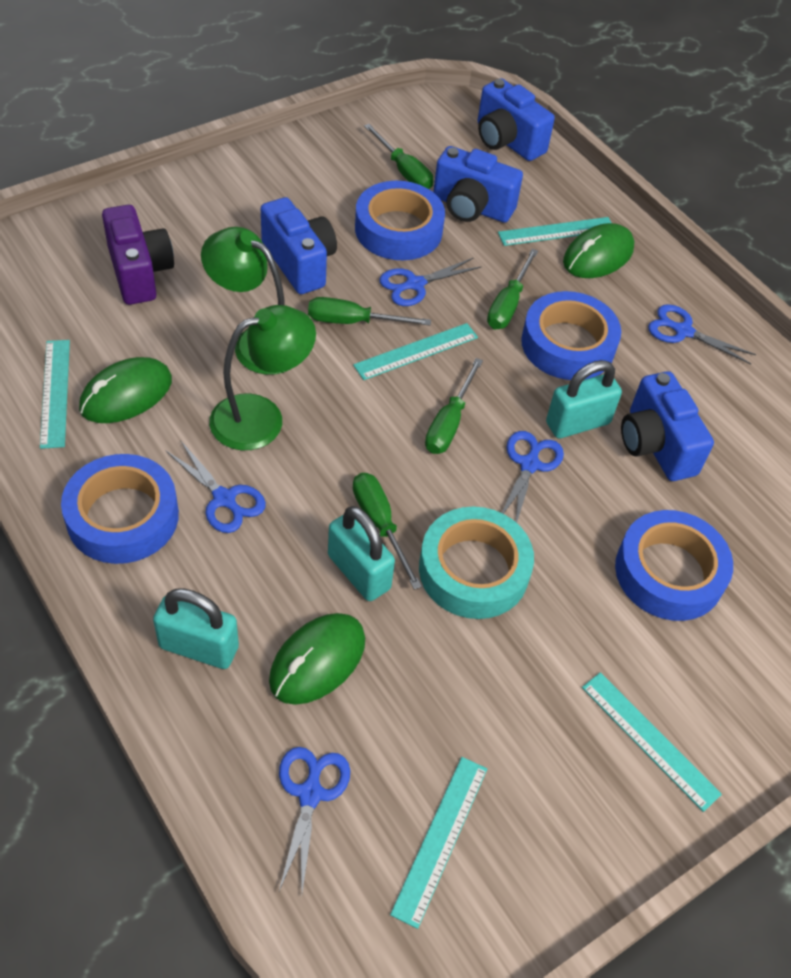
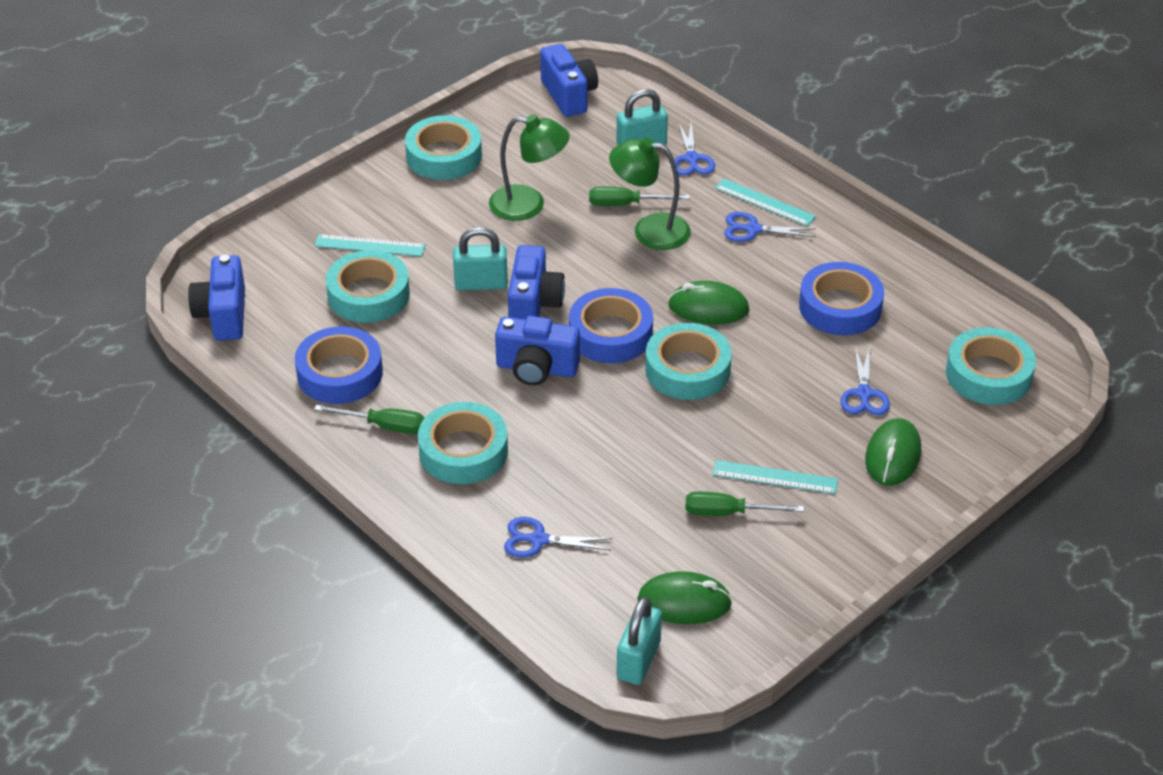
blue scissors: [166,440,266,533] [279,747,350,893] [379,258,482,306] [502,431,564,523] [648,304,756,364] = 5 -> [504,517,613,558] [674,122,715,176] [724,212,816,242] [840,345,890,415] = 4
blue tape: [61,454,179,564] [355,181,445,260] [521,291,621,380] [615,510,733,621] = 4 -> [295,326,383,404] [569,288,653,363] [799,262,884,335] = 3
green screwdriver: [308,297,431,326] [353,473,422,590] [364,124,433,189] [425,358,483,454] [487,249,538,329] = 5 -> [314,405,425,434] [589,186,690,206] [685,491,804,516] = 3
purple camera: [102,205,174,305] = 1 -> none = 0
turquoise ruler: [40,340,70,449] [353,323,478,380] [390,757,487,929] [498,217,611,246] [582,672,722,812] = 5 -> [314,234,425,257] [713,460,838,494] [715,178,816,226] = 3
turquoise tape: [419,507,534,619] = 1 -> [326,250,410,323] [405,115,482,180] [418,402,508,484] [645,323,732,400] [946,327,1036,405] = 5

